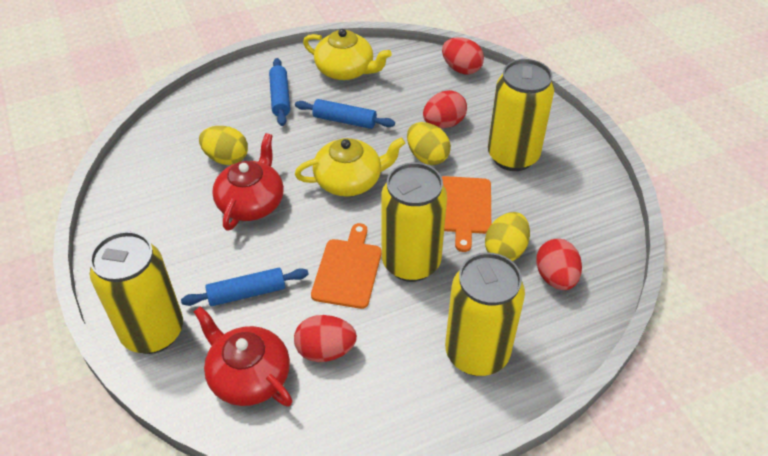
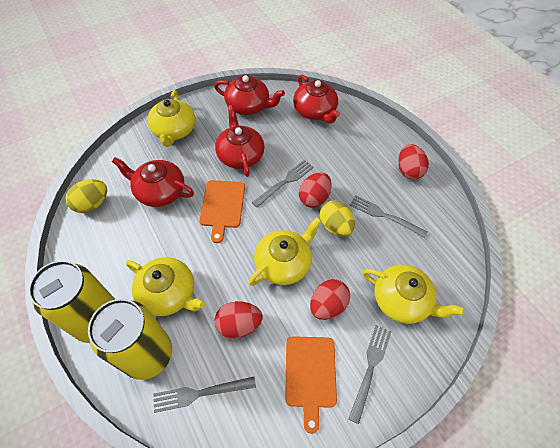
blue rolling pin: [181,268,309,306] [269,58,290,126] [295,99,395,129] = 3 -> none = 0
grey fork: none = 0 -> [153,377,256,413] [252,160,314,208] [348,325,391,424] [350,195,428,238] = 4
red teapot: [194,306,293,407] [212,133,284,231] = 2 -> [112,157,194,207] [214,75,285,115] [215,105,264,177] [293,75,340,124] = 4
yellow can: [90,231,183,354] [381,162,447,282] [445,253,525,376] [488,59,555,171] = 4 -> [28,260,115,343] [88,299,172,380] = 2
yellow egg: [199,126,248,165] [407,122,451,165] [485,212,530,261] = 3 -> [65,179,107,213] [319,201,355,237] = 2
yellow teapot: [295,137,405,197] [303,29,392,80] = 2 -> [126,257,205,316] [147,90,196,147] [248,217,321,286] [363,265,464,324] = 4

